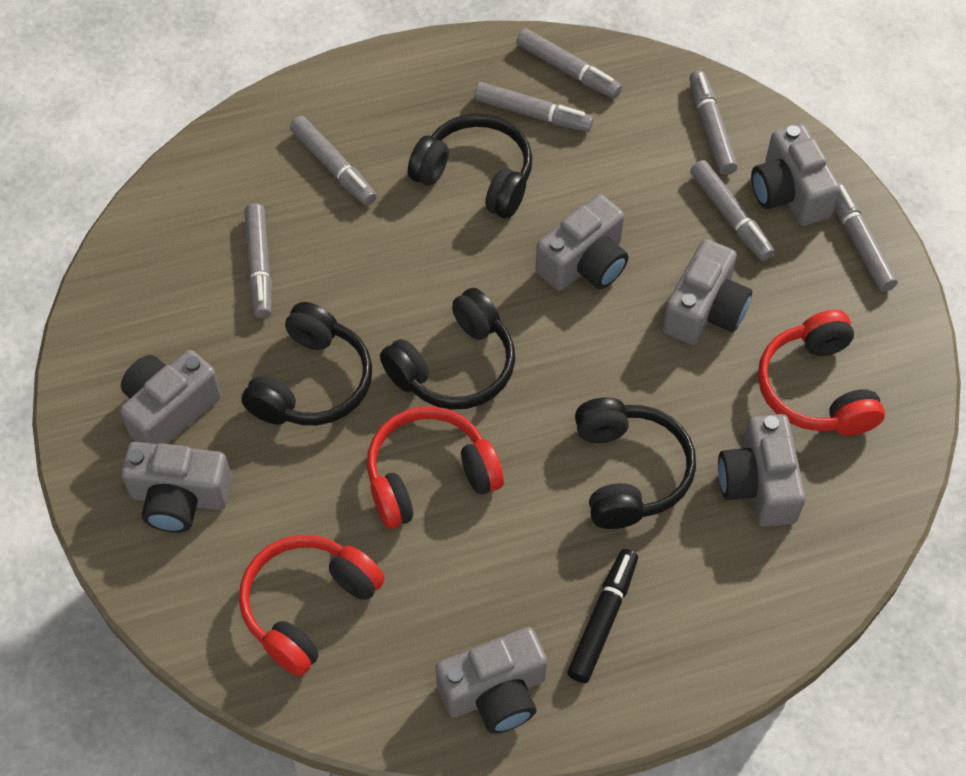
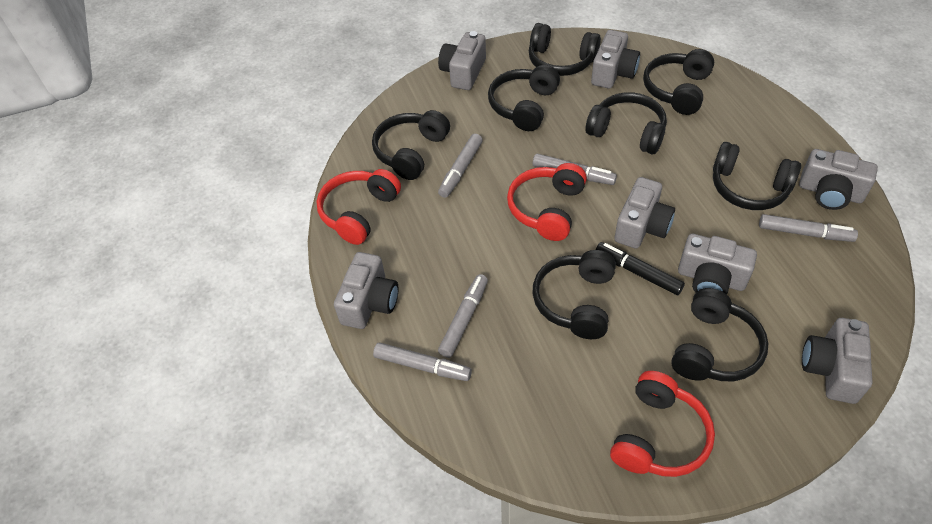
black headphones: [241,302,372,425] [380,288,515,410] [408,113,532,218] [575,397,696,529] = 4 -> [372,110,450,180] [488,65,560,131] [529,23,601,76] [532,250,616,339] [586,92,667,154] [643,49,714,115] [671,288,769,381] [713,142,801,210] = 8
grey marker: [245,203,272,318] [290,116,377,206] [474,82,594,132] [517,28,622,99] [689,70,738,175] [690,160,775,261] [835,182,898,292] = 7 -> [373,342,472,381] [438,134,483,198] [438,274,488,358] [533,154,617,185] [759,214,858,242] = 5

